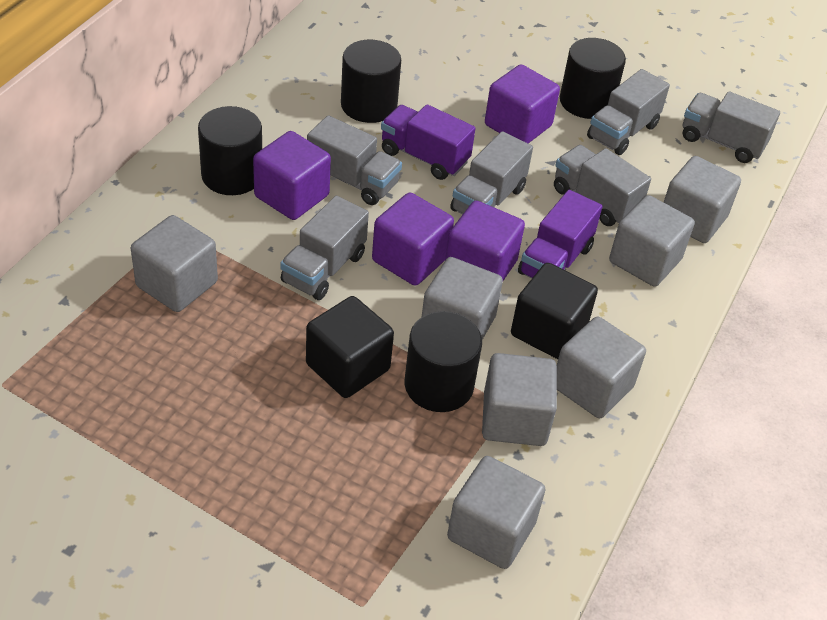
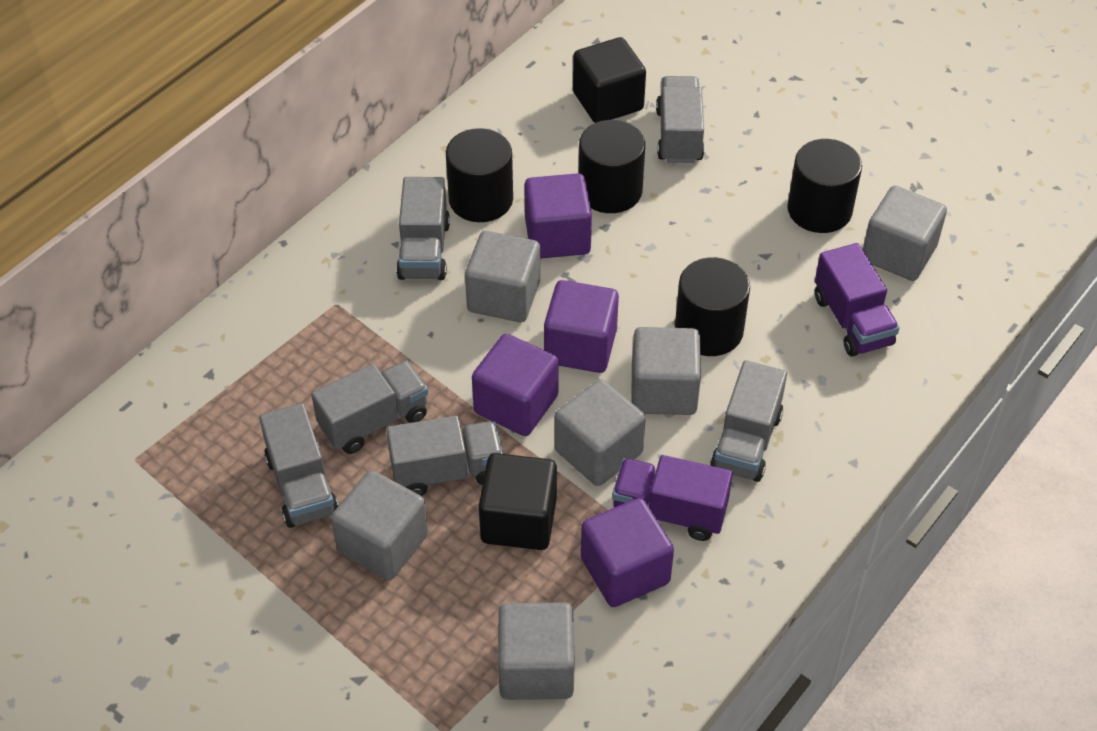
grey cube: [131,215,218,312] [422,257,503,340] [447,456,546,569] [482,353,557,446] [557,317,646,418] [609,195,695,287] [664,156,741,243] = 7 -> [331,470,428,580] [465,231,540,322] [498,602,575,700] [554,379,646,486] [632,327,701,415] [863,186,947,281] = 6

